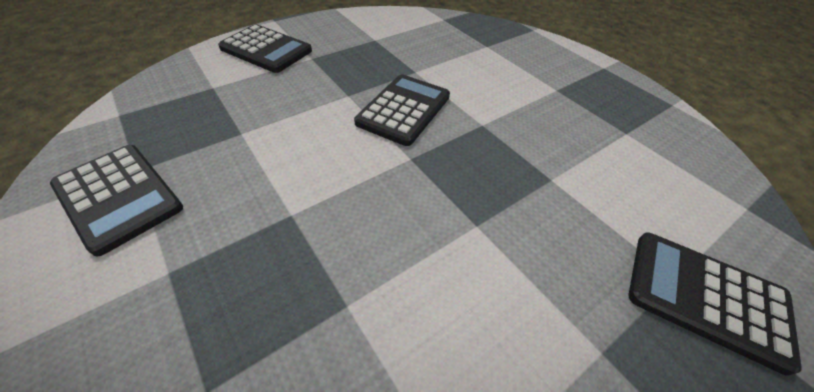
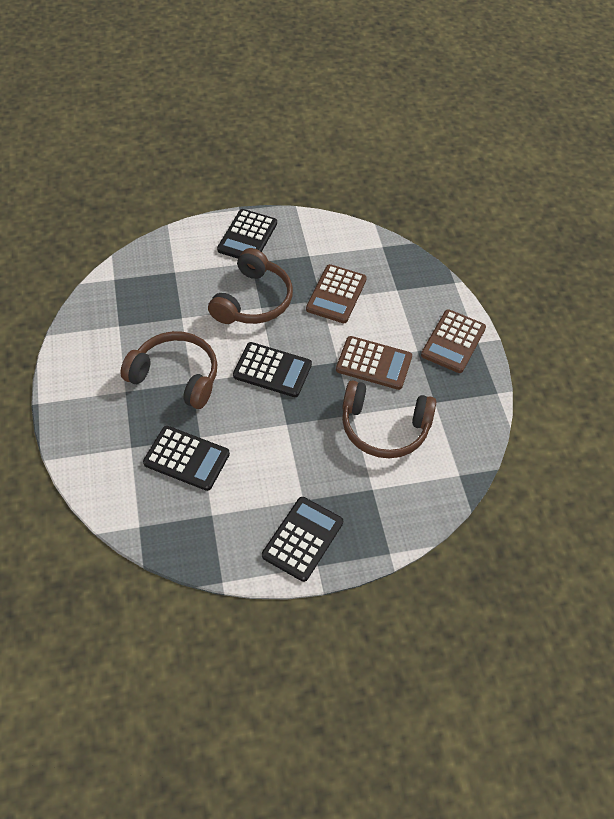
brown calculator: none = 0 -> [306,264,367,323] [336,336,412,390] [421,309,486,373] = 3
brown headphones: none = 0 -> [120,331,218,409] [208,248,293,324] [342,380,436,458] = 3

